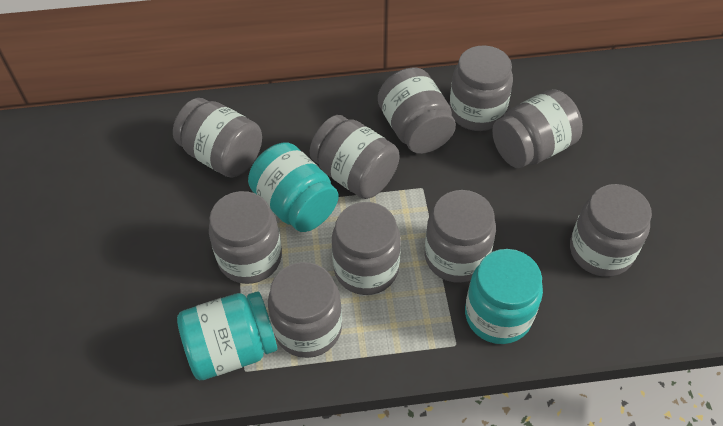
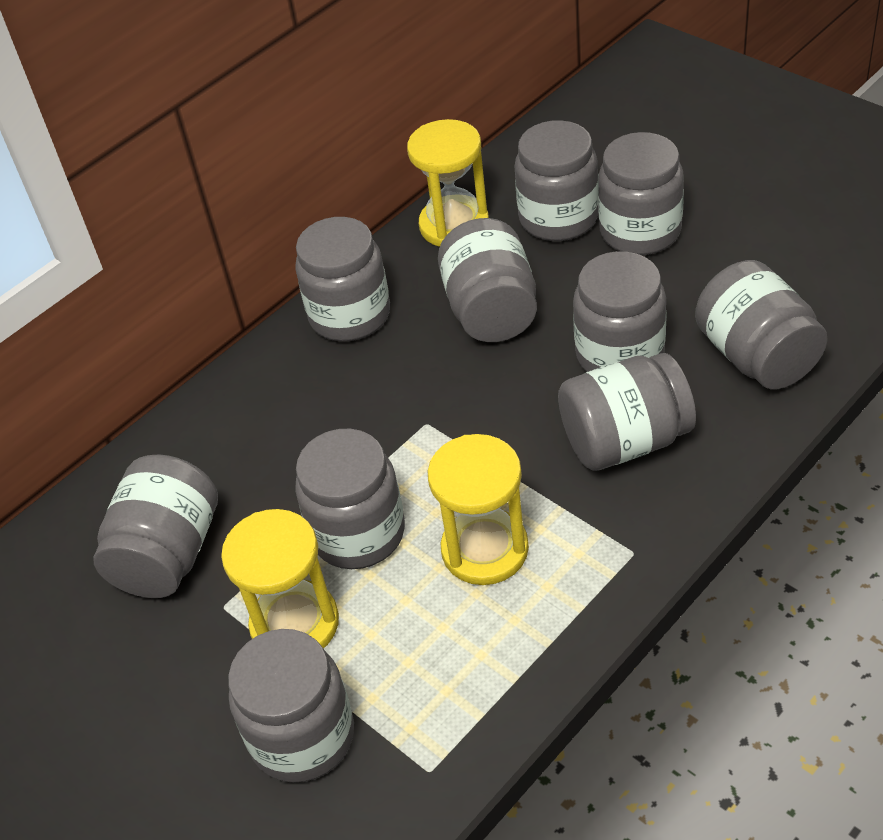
turquoise jar: [177,291,277,380] [248,142,339,232] [465,249,543,344] = 3 -> none = 0
yellow hourglass: none = 0 -> [221,509,339,648] [407,119,489,247] [428,434,529,585] = 3

